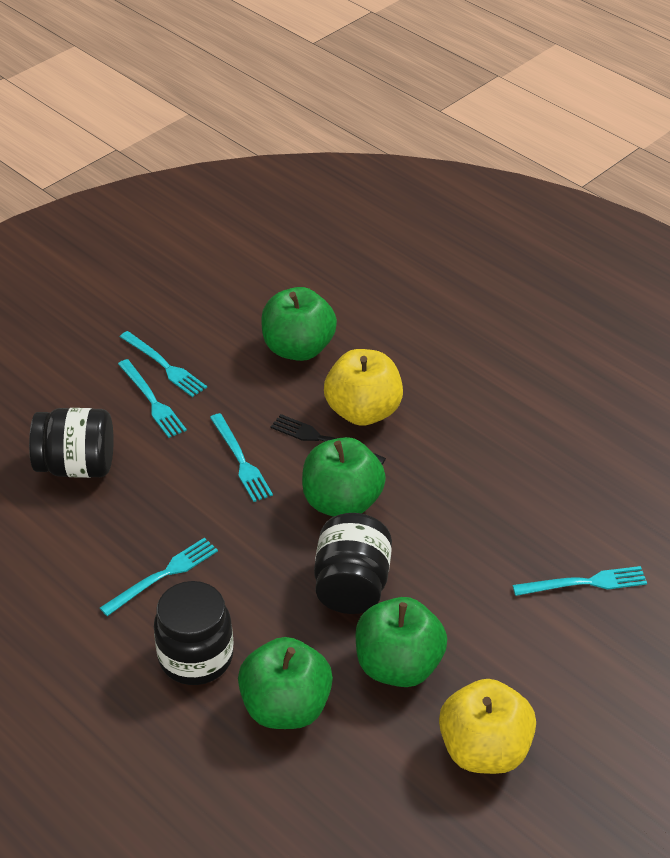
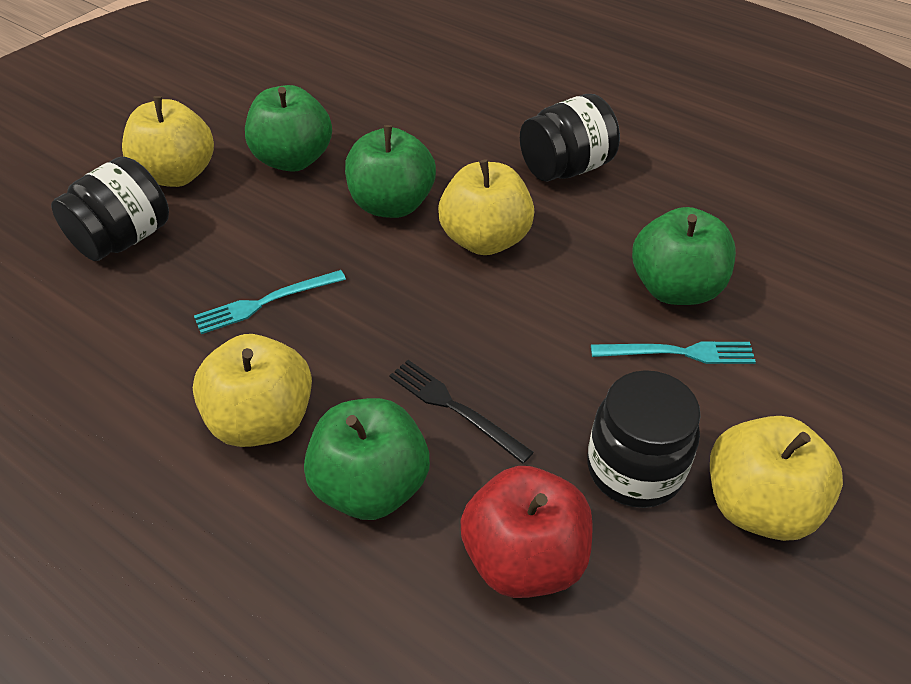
red apple: none = 0 -> [460,466,593,598] = 1
turquoise fork: [100,537,218,616] [118,359,187,438] [120,331,207,397] [210,413,273,502] [512,566,647,596] = 5 -> [194,270,346,334] [591,341,756,364] = 2
yellow apple: [324,349,403,426] [439,679,536,774] = 2 -> [122,96,214,187] [193,334,312,447] [438,159,534,255] [710,416,843,541] = 4

